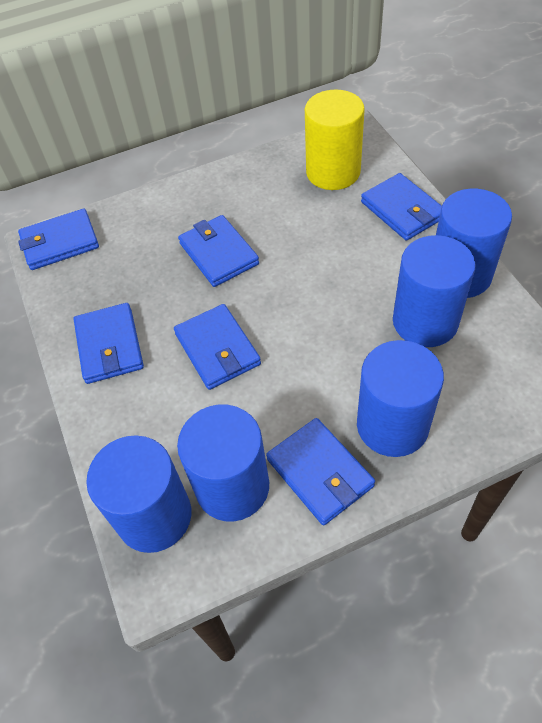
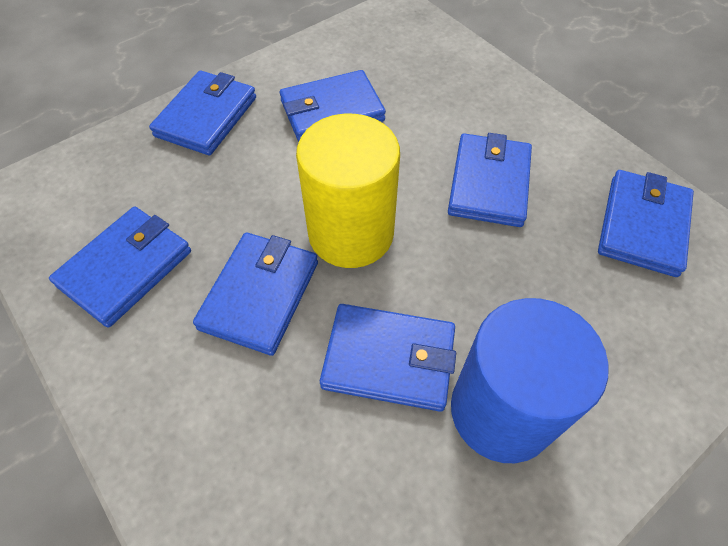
blue cylinder: [86,435,191,553] [177,405,269,522] [357,340,444,457] [393,235,476,347] [436,189,512,298] = 5 -> [451,298,609,463] = 1
blue wallet: [18,208,99,270] [74,303,144,384] [174,304,261,390] [178,215,259,287] [266,418,375,525] [361,173,442,241] = 6 -> [49,207,191,328] [149,71,256,155] [193,232,318,356] [280,70,386,142] [320,304,456,412] [448,133,532,227] [598,170,694,277] = 7

